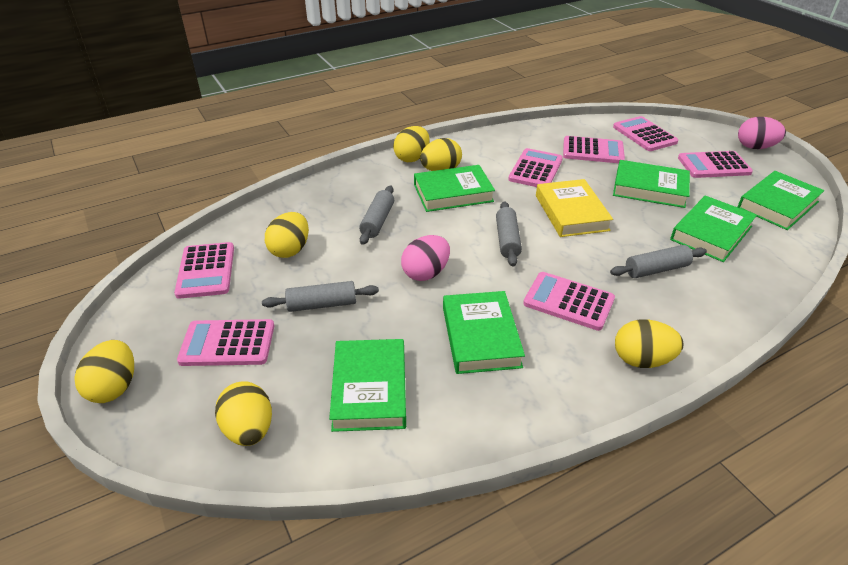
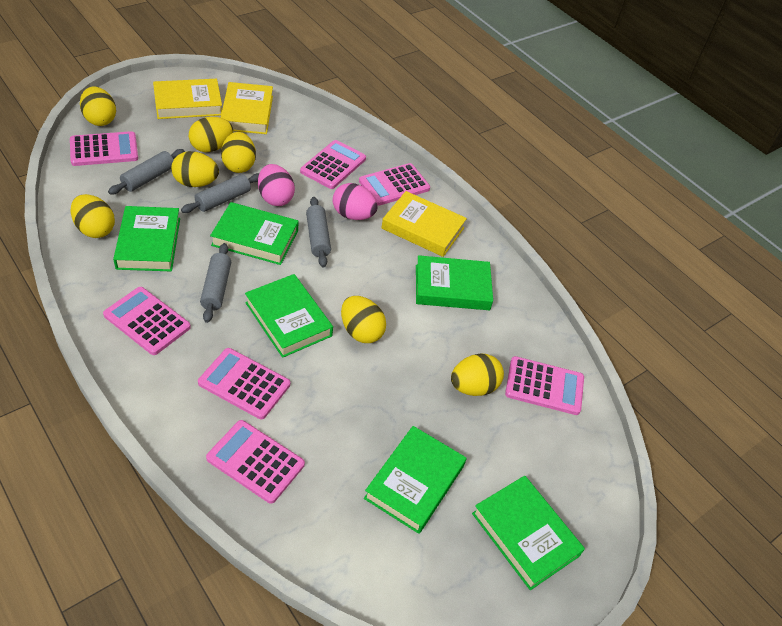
yellow book: [536,179,613,237] = 1 -> [153,79,222,119] [221,82,273,134] [382,191,467,257] = 3
yellow egg: [74,340,134,403] [215,381,272,446] [265,212,309,258] [393,126,430,162] [420,138,462,171] [615,319,683,368] = 6 -> [71,194,115,238] [80,86,116,126] [171,151,219,187] [189,117,233,152] [221,132,256,173] [341,296,386,343] [451,353,504,396] = 7

